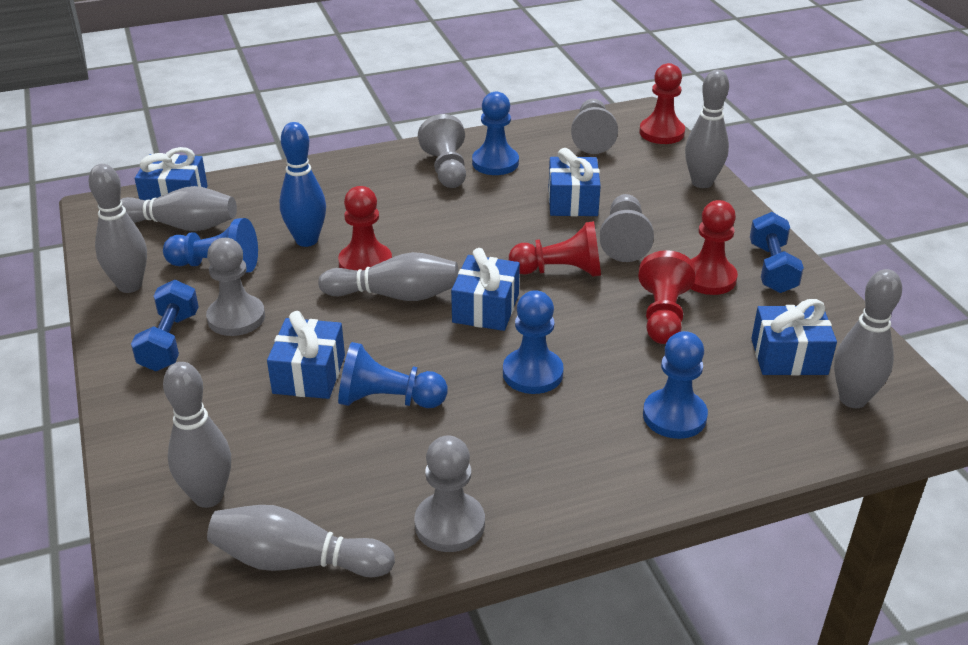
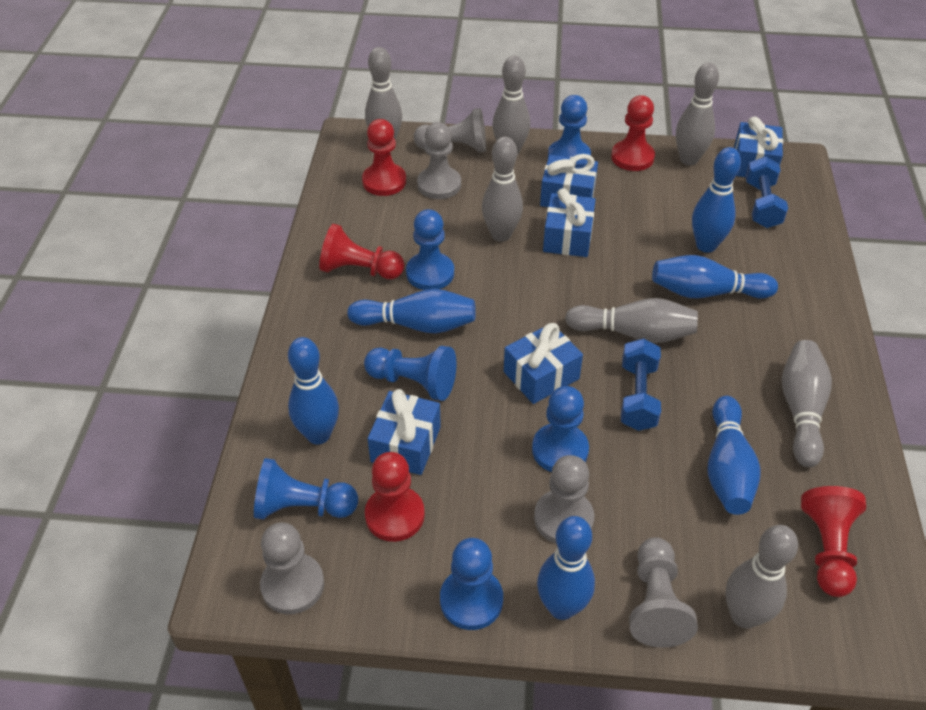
blue bowling pin: [280,122,326,247] = 1 -> [288,337,339,445] [347,289,476,334] [537,516,595,620] [652,255,778,299] [692,147,741,253] [708,396,761,515] = 6
blue pawn: [163,218,258,273] [338,342,448,408] [472,91,519,175] [503,290,564,394] [643,331,708,439] = 5 -> [254,458,358,519] [364,346,456,401] [406,209,454,290] [440,538,503,630] [532,386,589,472] [548,95,591,160] = 6

